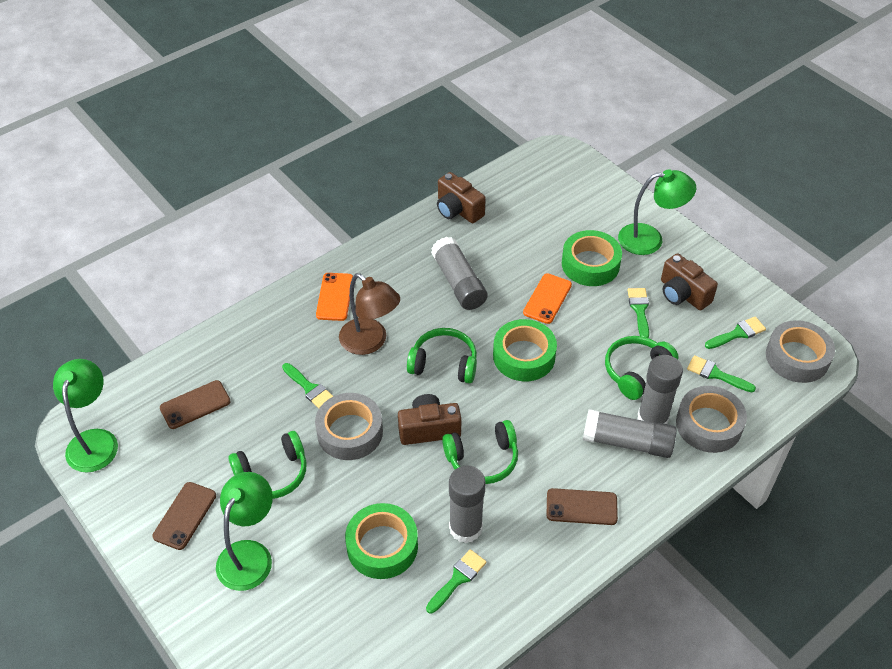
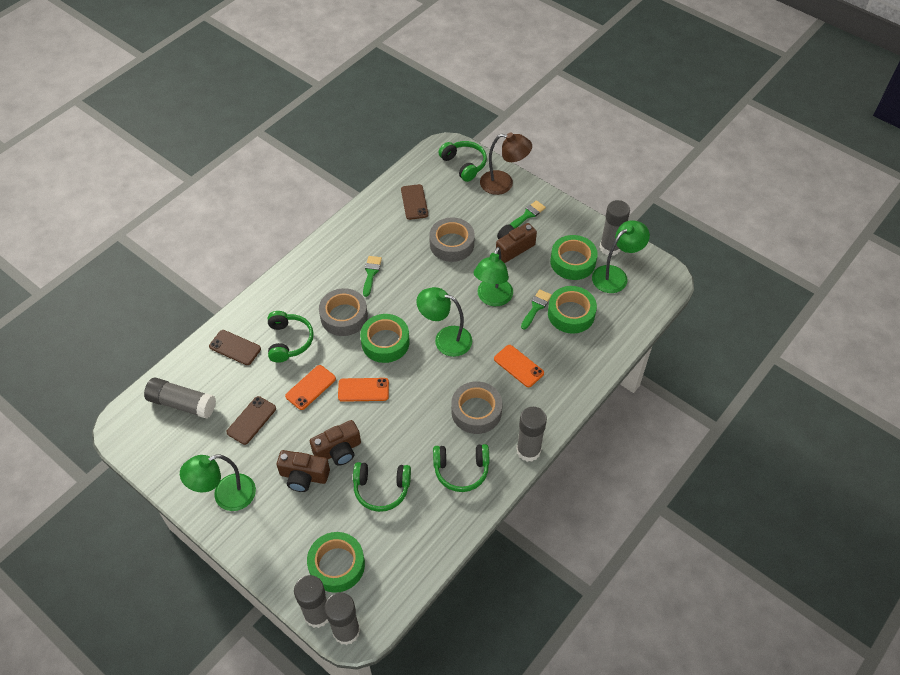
green brush: [282,363,333,408] [426,549,487,614] [628,288,649,338] [687,355,756,392] [705,317,766,349] = 5 -> [363,256,382,297] [510,200,546,228] [521,289,552,330] = 3
green lamp: [53,359,118,473] [216,472,273,591] [618,169,696,255] = 3 -> [180,454,256,511] [417,287,472,357] [474,247,513,306] [592,220,650,293] = 4
green tape: [345,503,418,579] [493,319,557,381] [562,230,622,286] = 3 -> [307,532,365,593] [360,314,409,363] [548,286,597,334] [550,235,598,280] = 4
grey glue stick: [431,237,487,310] [449,465,486,543] [583,409,677,458] [637,355,683,424] = 4 -> [144,378,216,418] [294,575,328,628] [324,592,360,645] [516,407,547,462] [600,200,630,256] = 5
orange phone: [316,273,353,321] [523,273,572,324] = 2 -> [285,365,336,410] [338,378,389,402] [494,345,544,387] = 3

